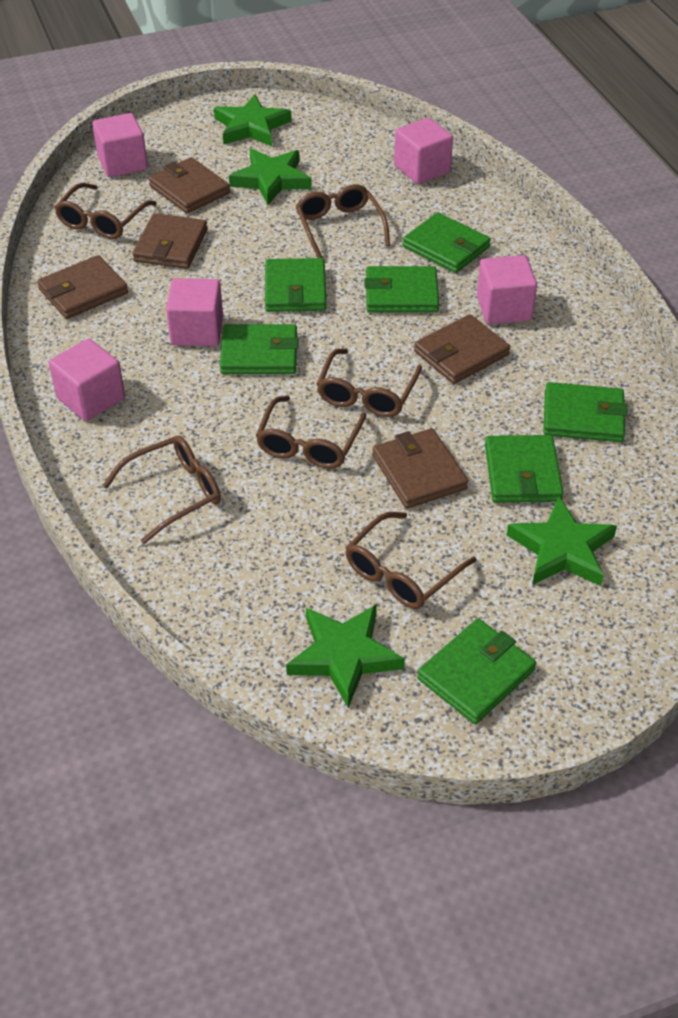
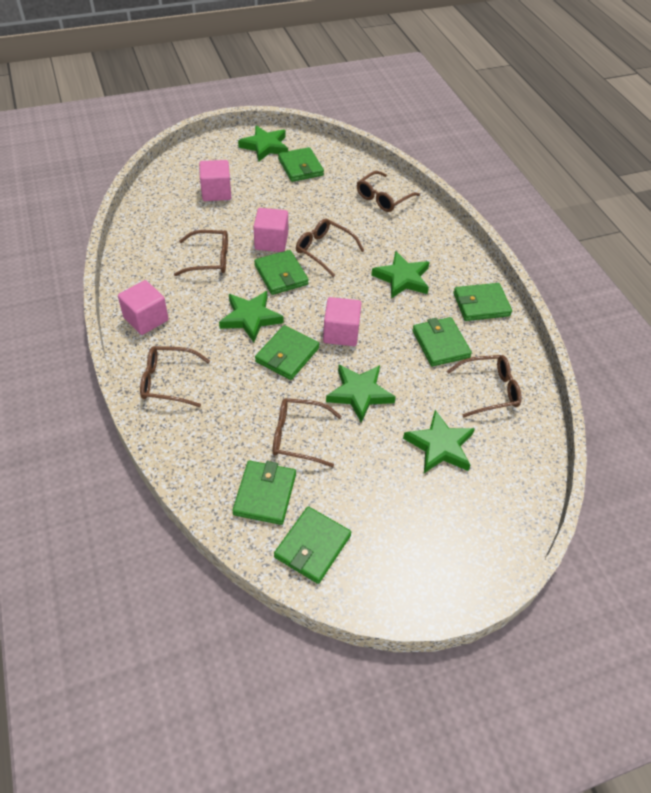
brown wallet: [37,255,128,319] [132,213,208,269] [148,157,230,214] [372,428,468,509] [414,314,510,384] = 5 -> none = 0
green star: [214,95,291,146] [229,149,312,205] [286,604,405,708] [507,497,617,586] = 4 -> [219,291,284,342] [238,125,288,162] [326,365,396,423] [371,251,430,299] [403,410,475,473] = 5
pink cube: [49,339,125,421] [92,113,148,177] [166,278,223,346] [394,118,453,184] [477,255,537,324] = 5 -> [118,280,169,335] [199,160,231,201] [253,208,288,252] [323,297,361,346] = 4

